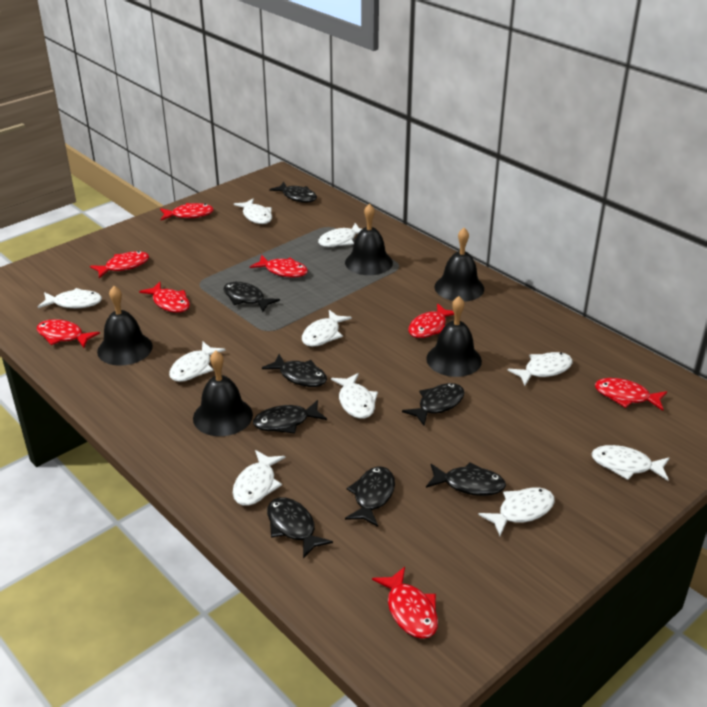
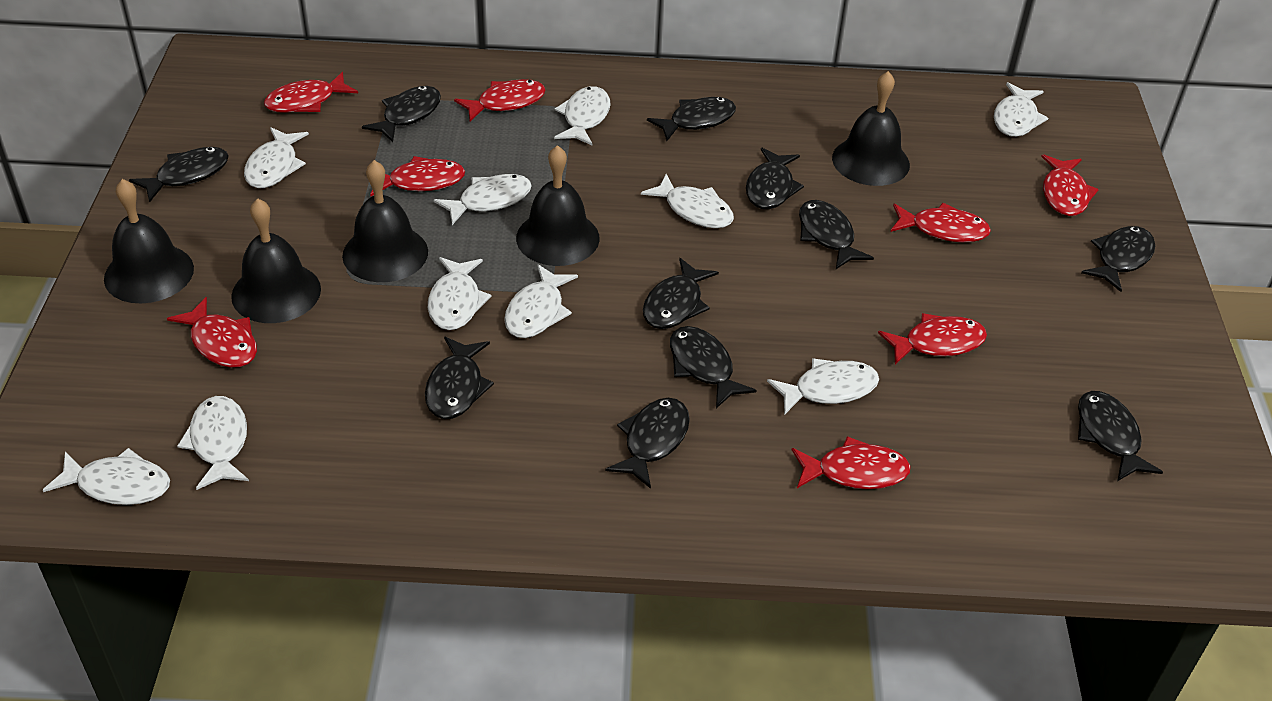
black fish: [224,282,280,312] [253,400,327,434] [262,354,327,387] [267,497,333,559] [269,182,317,203] [345,466,395,527] [402,383,464,426] [426,462,506,496] = 8 -> [129,147,229,203] [362,86,441,142] [425,337,494,419] [605,398,690,489] [643,258,719,329] [647,97,736,141] [670,326,756,408] [746,148,804,209] [799,200,874,269] [1078,391,1163,481] [1081,226,1155,292] = 11

